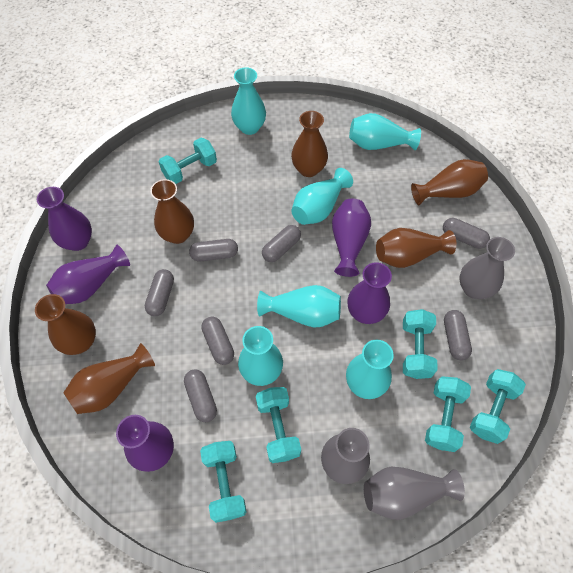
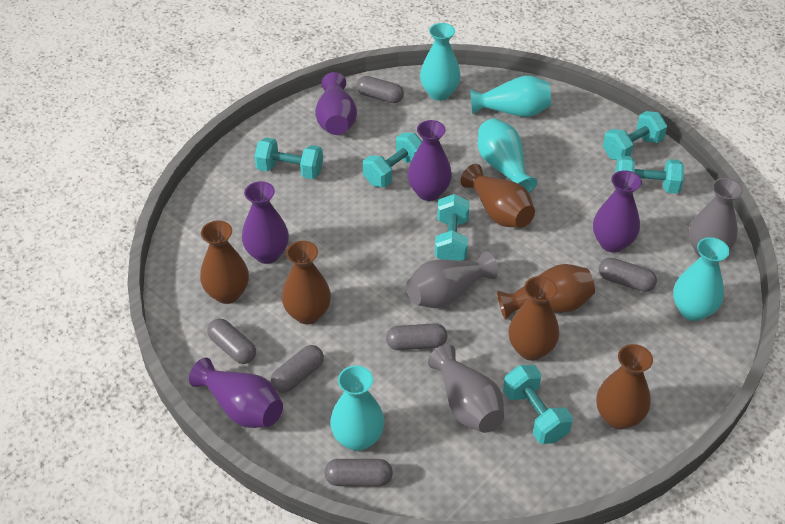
grey capsule: [145,269,174,316] [184,370,217,422] [189,239,238,262] [201,317,234,365] [262,225,301,262] [443,218,490,249] [444,310,472,361] = 7 -> [207,318,256,364] [271,345,324,393] [324,459,393,486] [356,76,404,104] [386,323,447,350] [599,258,657,292] = 6
turquoise vase: [231,67,266,135] [238,326,283,386] [257,285,341,327] [291,168,353,225] [346,340,393,399] [349,113,421,150] = 6 -> [330,365,385,451] [420,23,461,101] [470,76,551,117] [478,119,537,192] [673,237,730,321] = 5

